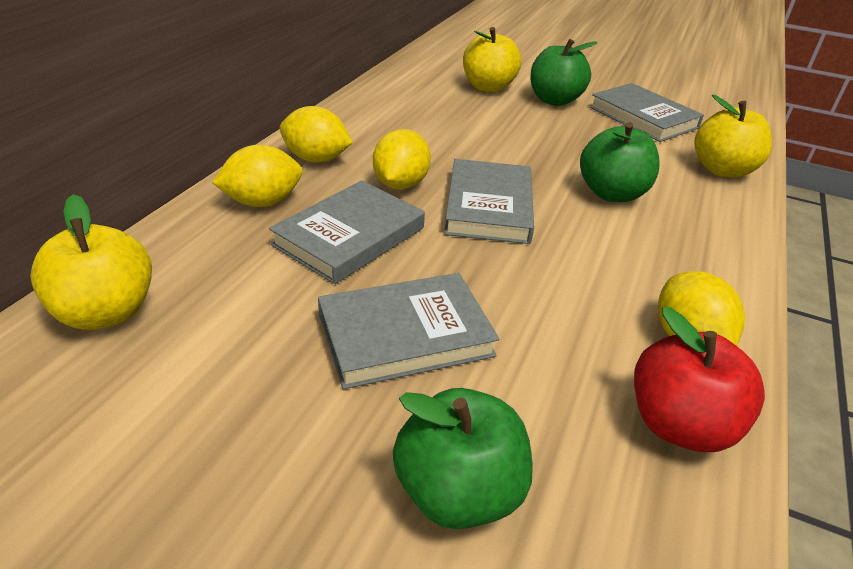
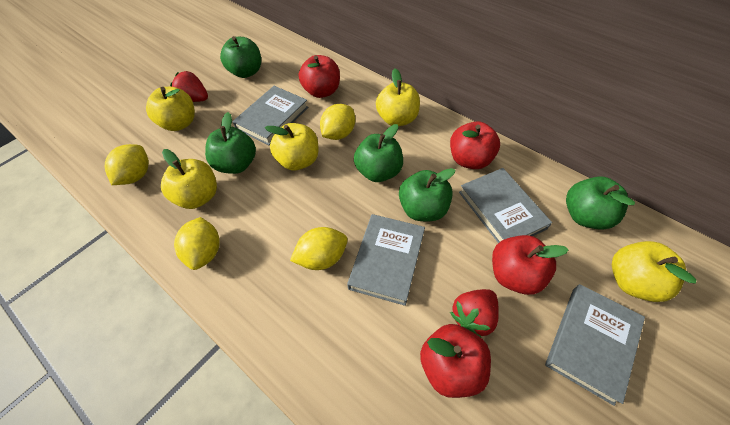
green apple: [393,388,533,529] [530,39,597,106] [580,122,660,202] = 3 -> [205,112,256,174] [220,36,261,78] [354,124,403,182] [399,168,455,221] [566,176,635,230] = 5
red apple: [634,307,765,452] = 1 -> [299,55,340,98] [420,324,491,398] [450,121,500,169] [492,235,569,295] = 4
red strawberry: none = 0 -> [170,71,208,102] [450,289,499,338] = 2
yellow apple: [30,194,152,330] [463,27,521,93] [694,95,772,178] = 3 -> [146,87,195,131] [161,149,217,209] [265,123,319,170] [376,68,420,126] [612,241,696,302] = 5

